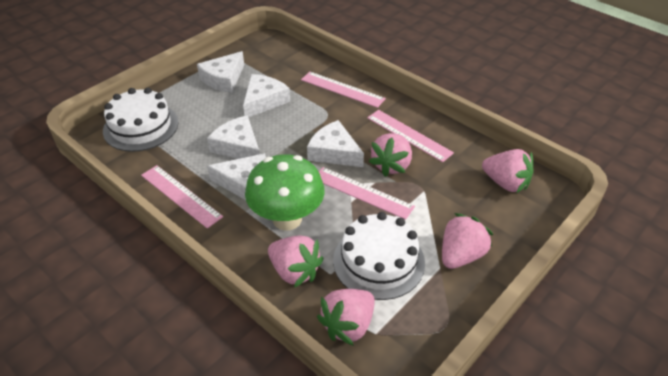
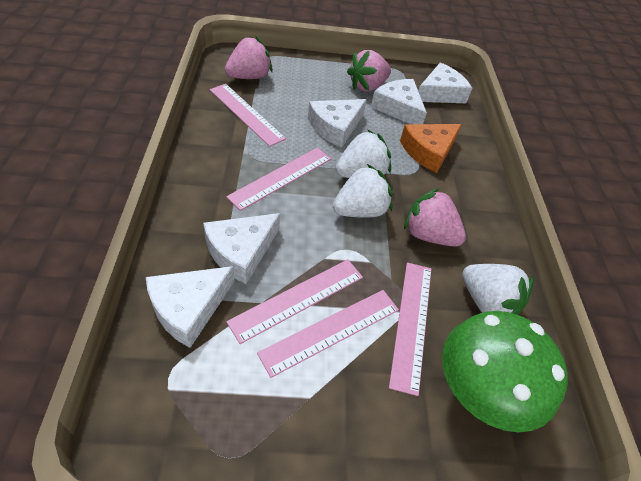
orange cheese: none = 0 -> [400,124,462,173] = 1
pink ruler: [141,165,223,228] [301,72,386,108] [319,167,415,220] [367,110,454,162] = 4 -> [210,84,286,147] [226,148,331,211] [226,259,363,344] [257,290,399,378] [389,262,431,396] = 5
pink strawberry: [268,235,323,288] [317,289,375,346] [369,133,412,177] [442,213,493,269] [482,149,533,193] = 5 -> [225,36,272,79] [347,50,391,92] [404,188,466,247] = 3
white cake: [103,88,179,152] [333,212,425,300] = 2 -> none = 0
white strawberry: none = 0 -> [333,164,393,218] [336,129,391,178] [462,264,534,315] = 3

